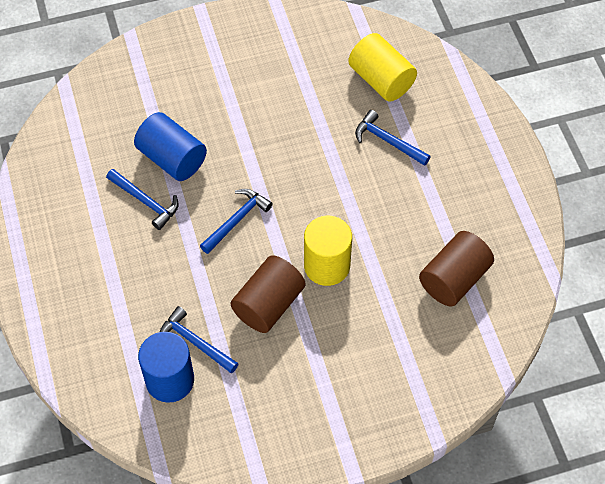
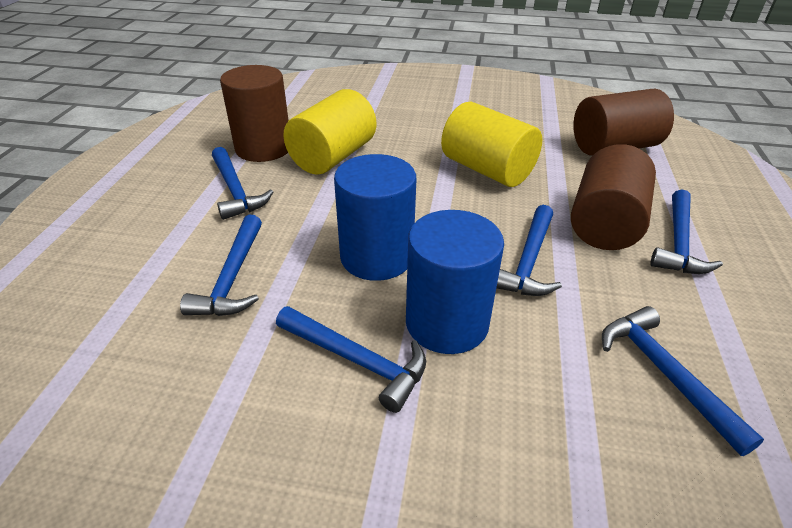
blue hammer: [106,169,179,230] [160,306,239,374] [200,189,273,254] [355,110,431,166] = 4 -> [180,215,262,316] [212,147,273,220] [276,306,426,413] [496,205,562,296] [602,306,764,456] [650,189,723,274] = 6
brown cylinder: [230,255,305,333] [419,231,494,306] = 2 -> [220,65,289,162] [571,144,656,250] [573,89,674,156] = 3

